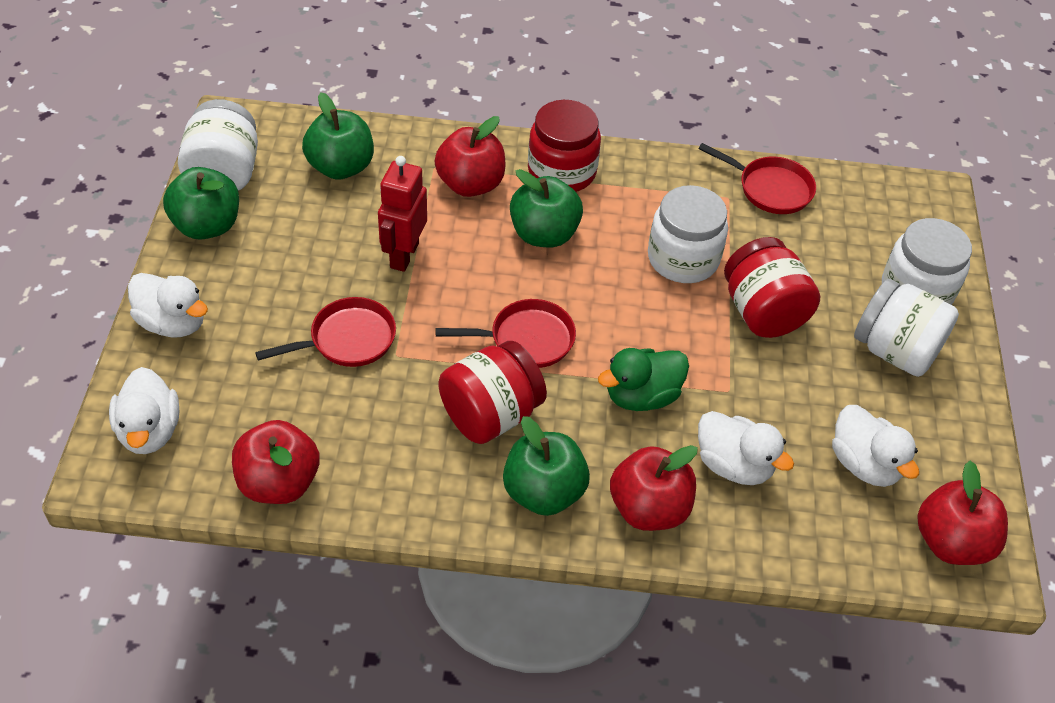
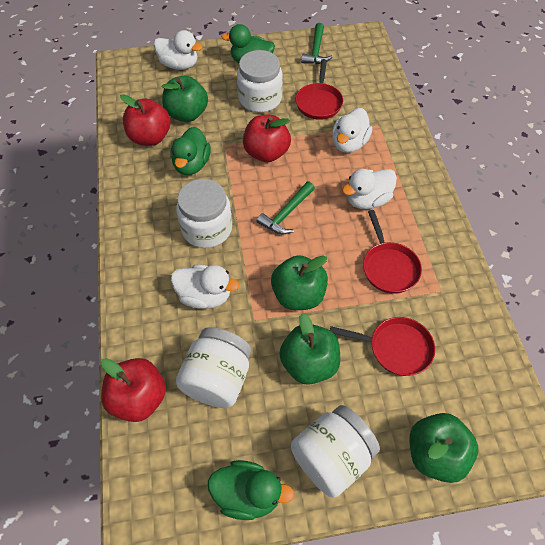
green duck: [598,348,689,411] = 1 -> [171,127,211,175] [208,460,295,520] [221,24,275,63] = 3
green hammer: none = 0 -> [257,182,315,234] [301,23,333,64] = 2
red apple: [232,420,320,504] [435,116,506,197] [610,445,698,531] [917,461,1008,565] = 4 -> [101,358,166,422] [120,94,171,146] [243,115,291,162] = 3
red jar: [438,341,547,444] [528,100,601,192] [724,237,820,338] = 3 -> none = 0
red robot: [378,156,427,272] = 1 -> none = 0

